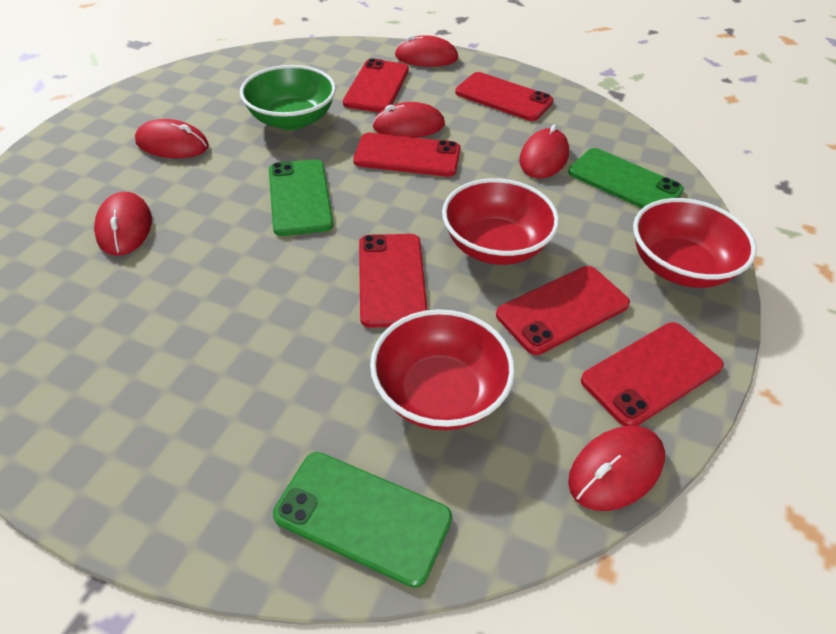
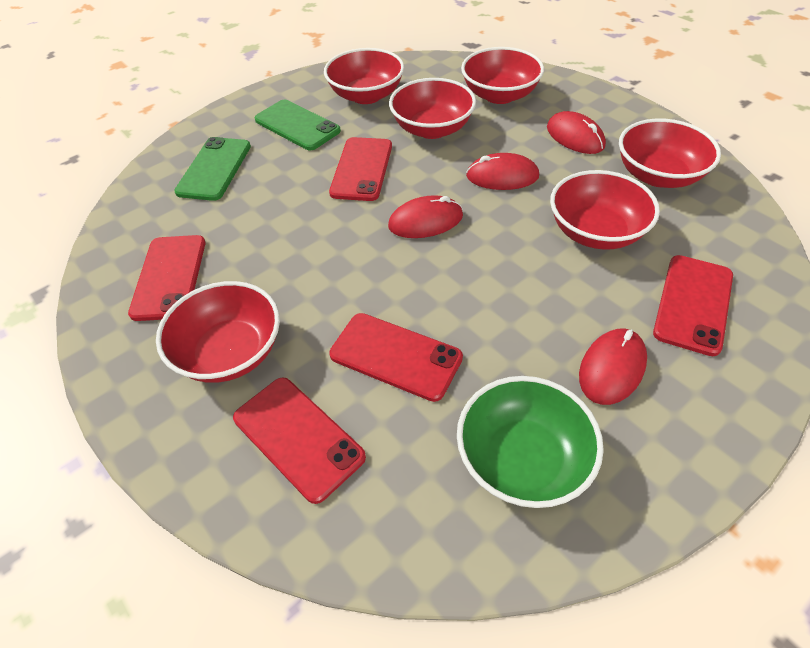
green phone: [269,159,333,236] [273,452,452,588] [568,148,684,208] = 3 -> [174,137,251,201] [255,100,341,150] = 2
red bowl: [370,309,515,430] [442,178,559,265] [633,198,757,288] = 3 -> [156,281,280,383] [324,48,404,104] [389,78,476,139] [461,47,544,104] [550,170,660,250] [619,118,721,188] = 6
red mouse: [94,192,152,256] [135,119,209,158] [372,102,445,138] [395,35,458,67] [519,125,569,179] [568,426,665,511] = 6 -> [388,195,463,238] [466,153,539,190] [547,111,606,154] [579,328,647,405] = 4
red phone: [343,58,409,112] [353,133,461,177] [359,234,427,328] [455,72,553,121] [496,266,630,355] [581,322,724,426] = 6 -> [128,235,205,321] [233,377,366,504] [329,137,392,201] [329,313,463,402] [653,255,733,356] = 5

